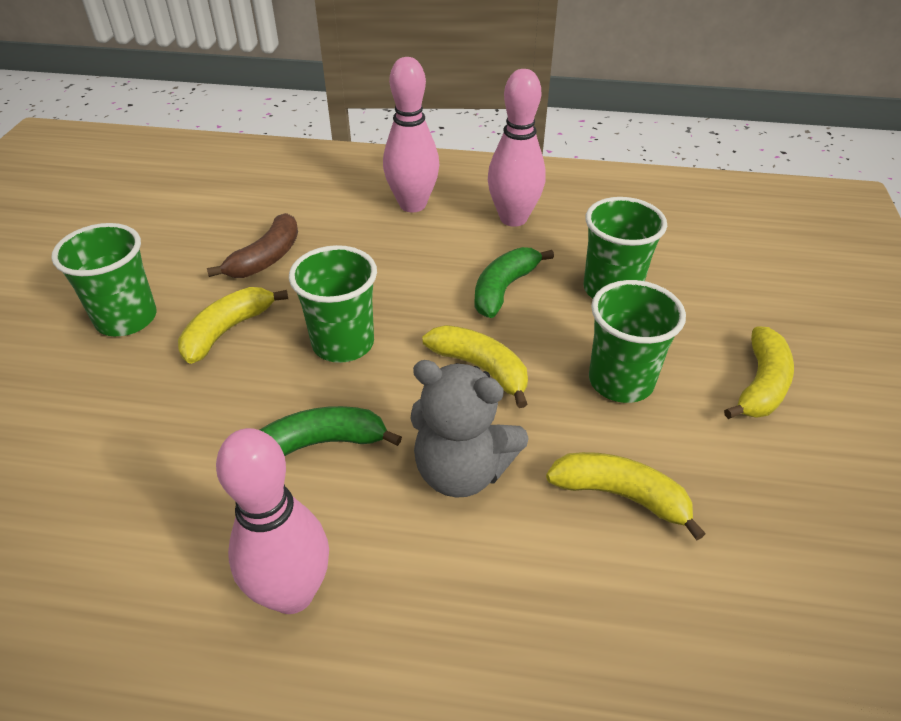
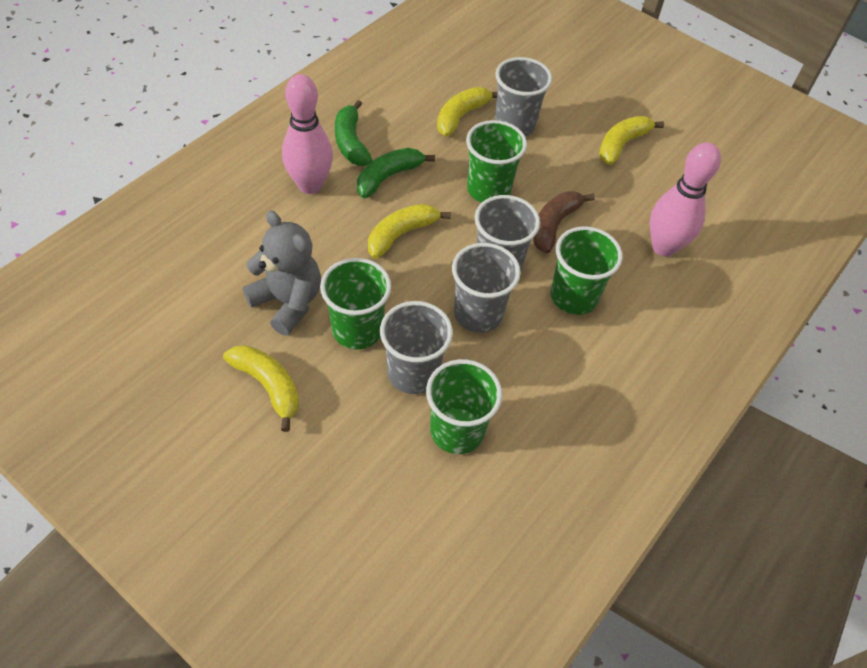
grey cup: none = 0 -> [380,301,453,394] [452,243,521,333] [475,195,540,272] [495,57,552,136] = 4
pink bowling pin: [216,428,329,614] [383,57,439,212] [488,69,546,227] = 3 -> [282,74,333,194] [650,142,721,257] = 2

